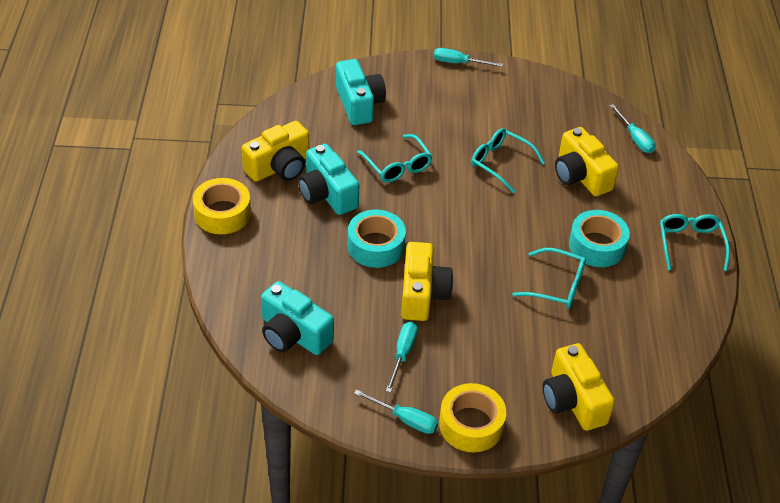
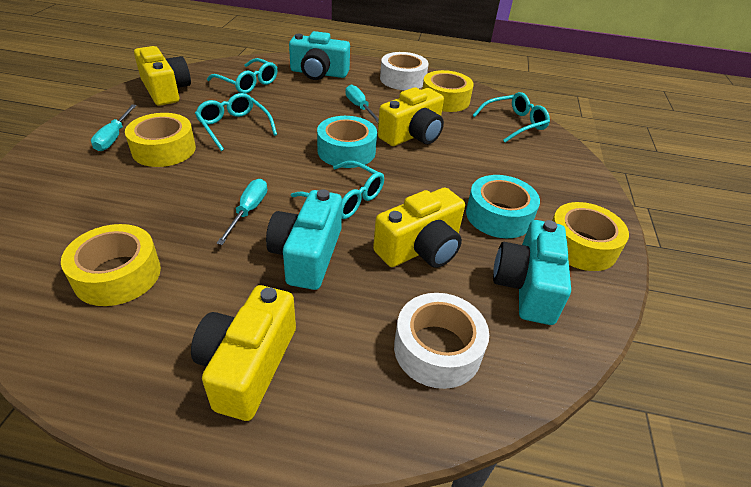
turquoise screwdriver: [354,389,438,434] [386,322,418,393] [434,48,503,67] [610,104,655,153] = 4 -> [91,104,137,151] [216,179,267,245] [345,85,379,123] = 3
white tape: none = 0 -> [380,52,429,90] [394,293,489,389] = 2
yellow tape: [193,178,251,234] [439,383,506,453] = 2 -> [61,224,161,306] [125,113,196,167] [422,70,474,112] [552,202,629,271] = 4

